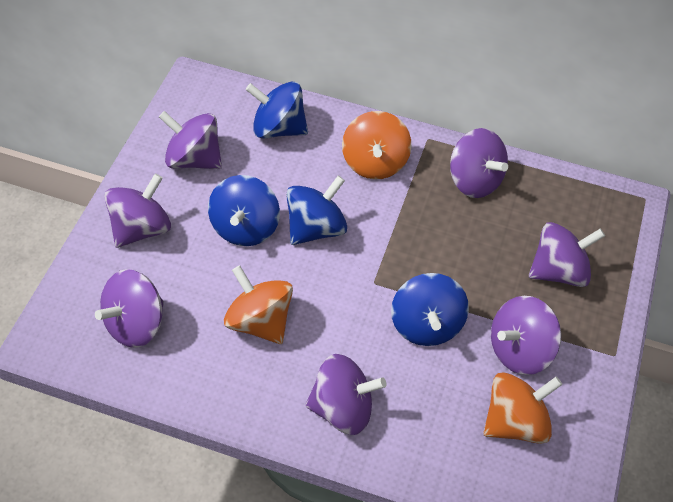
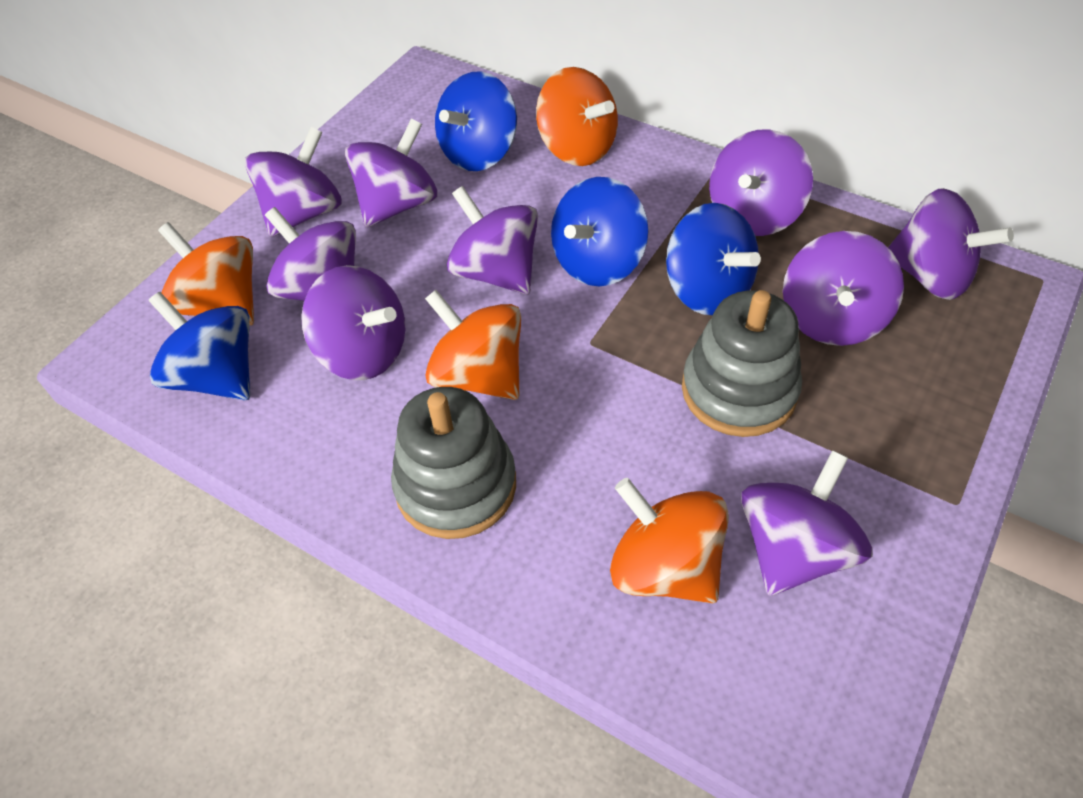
grey stacking toy: none = 0 -> [391,387,516,539] [682,290,802,437] = 2
orange spinning top: [224,265,293,344] [342,111,411,179] [483,372,562,444] = 3 -> [158,222,254,326] [425,290,521,400] [536,67,618,166] [610,478,729,604] = 4
purple spinning top: [95,269,164,348] [104,174,171,248] [159,111,222,169] [305,354,386,435] [450,128,508,198] [491,296,561,375] [529,222,605,287] = 7 -> [245,127,342,237] [265,207,356,301] [301,265,405,380] [345,118,437,227] [447,186,538,295] [709,130,813,236] [741,450,872,596] [783,231,904,346] [888,188,1014,300] = 9

